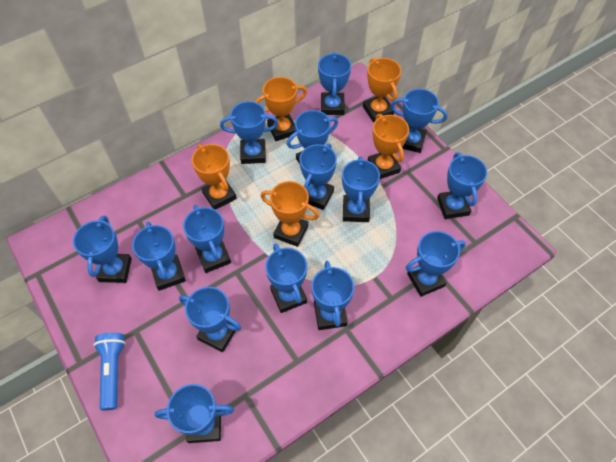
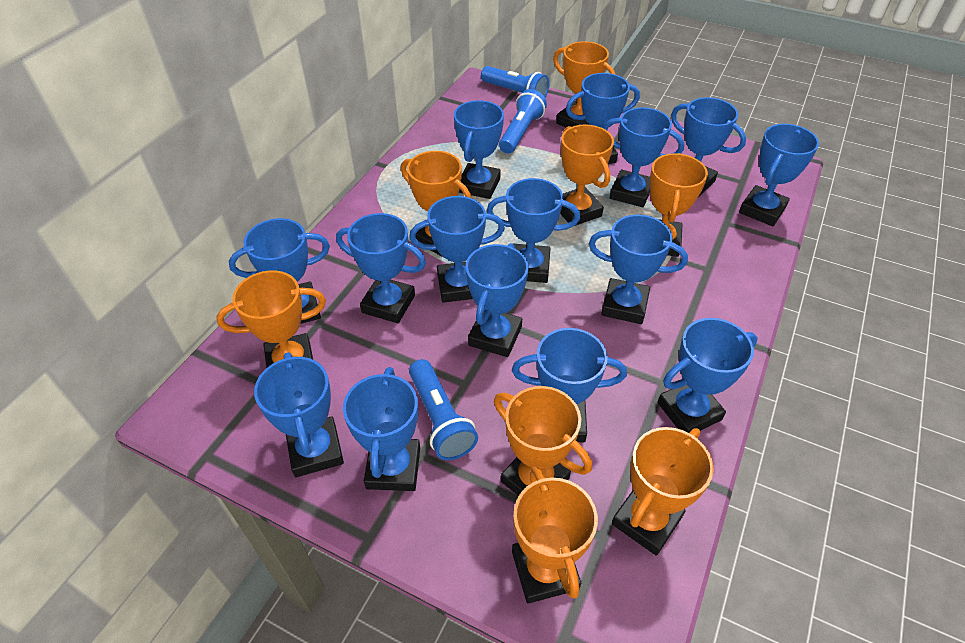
blue flashlight: [94,333,126,410] = 1 -> [409,359,478,460] [481,66,549,98] [499,89,547,153] = 3
orange trophy: [192,144,237,210] [255,77,307,141] [261,181,319,247] [363,58,401,122] [368,114,409,179] = 5 -> [216,270,326,368] [401,151,471,256] [494,386,592,496] [512,467,598,604] [553,41,616,128] [560,125,614,226] [612,427,714,556] [650,153,708,257] = 8

